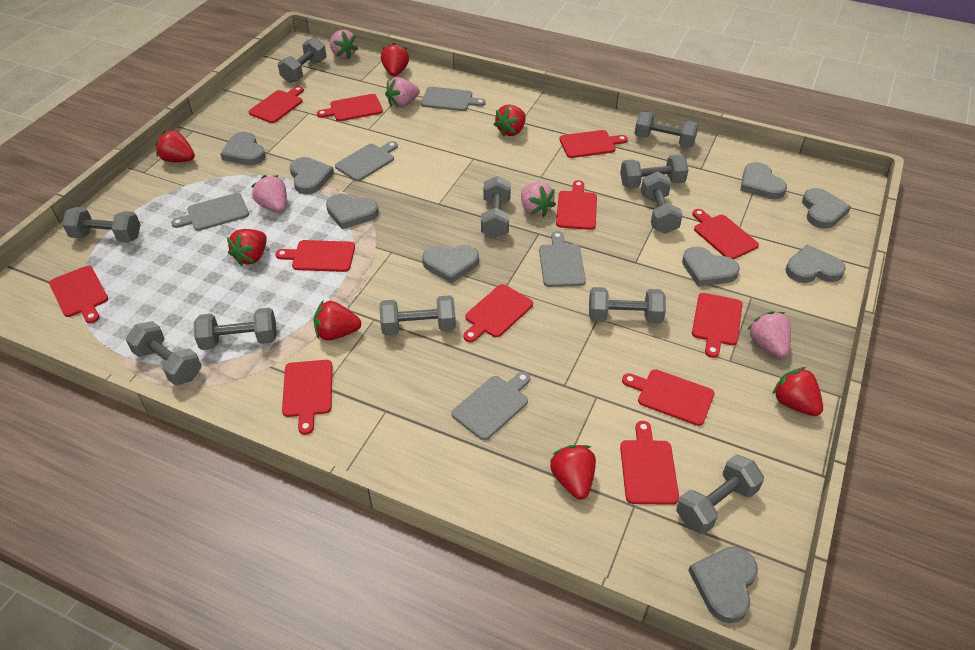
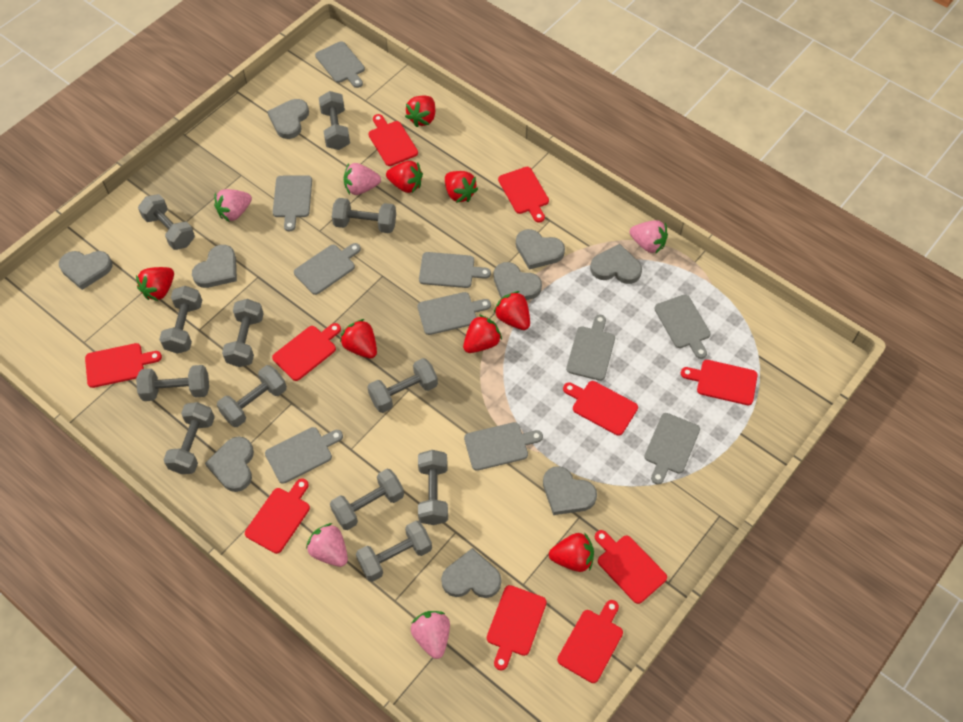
grey cutting board: [171,193,249,231] [335,141,398,181] [421,87,486,111] [452,372,530,440] [539,231,586,287] = 5 -> [265,427,343,484] [273,175,312,232] [294,243,361,295] [315,41,365,88] [417,292,491,335] [419,252,491,288] [464,422,543,471] [566,315,615,381] [644,413,700,485] [654,295,711,359] = 10
grey dumbbell: [62,207,140,243] [126,321,201,386] [194,308,277,350] [278,37,327,83] [379,295,456,335] [481,176,511,238] [589,287,666,324] [620,155,688,188] [635,111,699,148] [641,172,683,234] [676,455,764,534] = 11 -> [136,365,209,401] [138,194,195,250] [159,286,202,354] [163,402,215,474] [217,365,287,427] [222,299,264,367] [319,91,350,150] [330,469,404,530] [332,198,396,233] [356,520,432,582] [368,358,438,413] [418,450,448,525] = 12
red cutting board: [49,266,108,323] [249,86,304,123] [276,240,355,272] [282,360,332,435] [317,94,383,121] [463,284,533,342] [556,180,597,230] [559,130,628,158] [620,421,679,505] [622,369,714,426] [692,209,759,259] [692,293,743,358] = 12 -> [85,343,162,388] [245,478,310,554] [272,323,341,381] [369,114,418,166] [487,585,547,671] [498,167,549,223] [557,600,623,683] [563,381,638,436] [595,530,667,604] [681,360,758,405] = 10
red strawberry: [155,129,195,162] [227,229,267,266] [314,301,362,341] [381,43,409,76] [494,104,526,137] [550,445,596,500] [772,367,823,416] = 7 -> [136,267,174,301] [340,319,377,358] [386,161,423,193] [405,96,435,127] [445,171,478,203] [463,315,502,353] [494,291,530,330] [549,532,594,572] = 8

